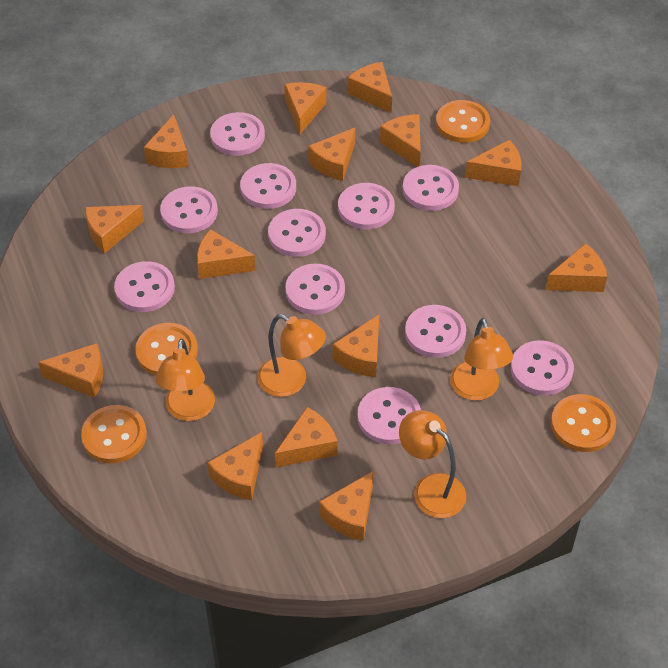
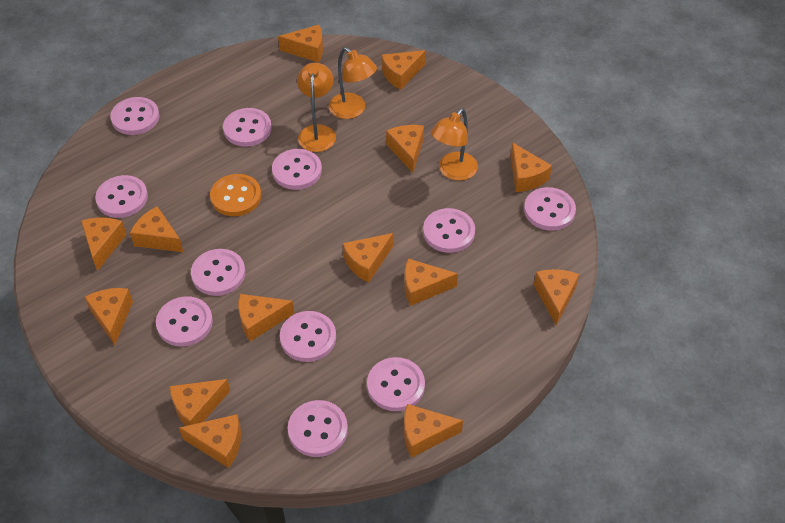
orange button: [81,405,147,463] [135,323,198,375] [436,100,490,143] [551,394,616,452] = 4 -> [210,174,261,216] = 1
orange lamp: [156,339,215,421] [257,314,326,397] [399,410,466,518] [450,318,513,401] = 4 -> [297,63,336,152] [328,47,377,119] [431,108,478,181] = 3

